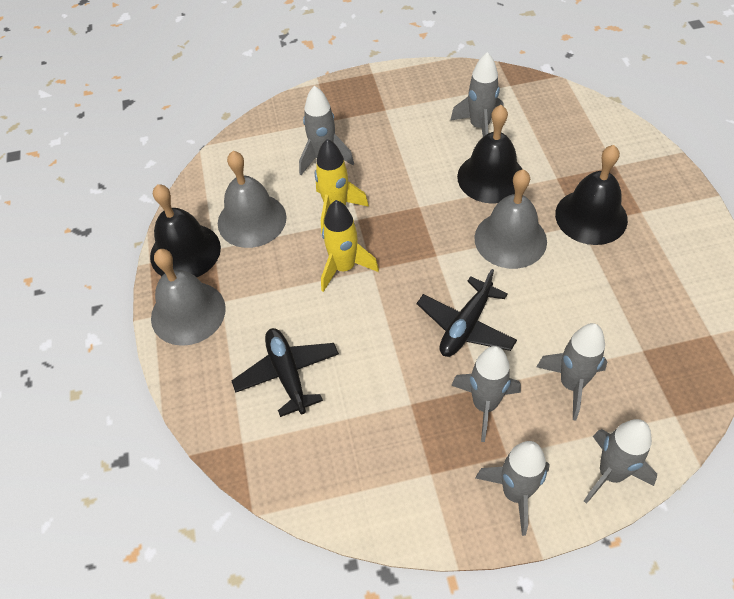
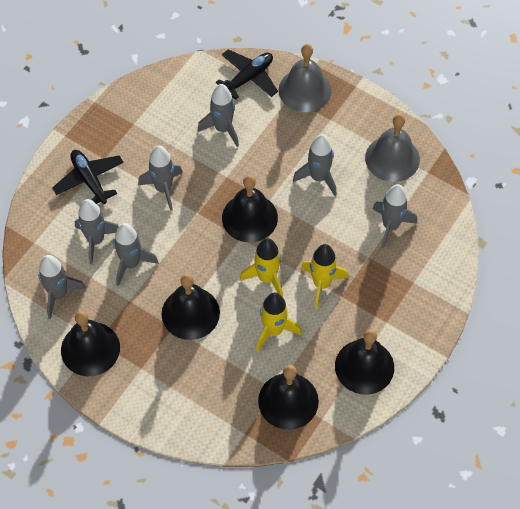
black bell: [150,184,221,277] [457,105,523,204] [555,145,628,245] = 3 -> [61,311,120,376] [161,274,220,340] [222,175,278,242] [258,365,319,430] [335,329,394,395] = 5
grey bell: [151,249,226,346] [218,151,286,248] [474,169,547,269] = 3 -> [279,44,332,112] [365,114,420,182] = 2
grey rocket: [299,86,354,175] [450,52,503,137] [451,346,521,442] [476,441,550,536] [536,323,608,420] [584,419,657,504] = 6 -> [38,255,86,319] [75,199,119,264] [113,223,159,286] [138,146,183,211] [197,84,239,147] [293,134,337,196] [373,184,417,249] = 7
yellow rocket: [315,139,369,234] [321,200,379,292] = 2 -> [240,238,283,297] [256,293,302,352] [301,244,348,308] = 3

